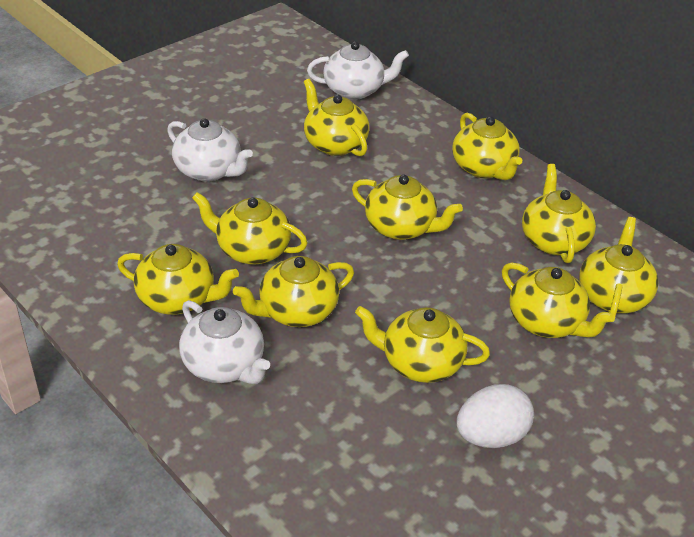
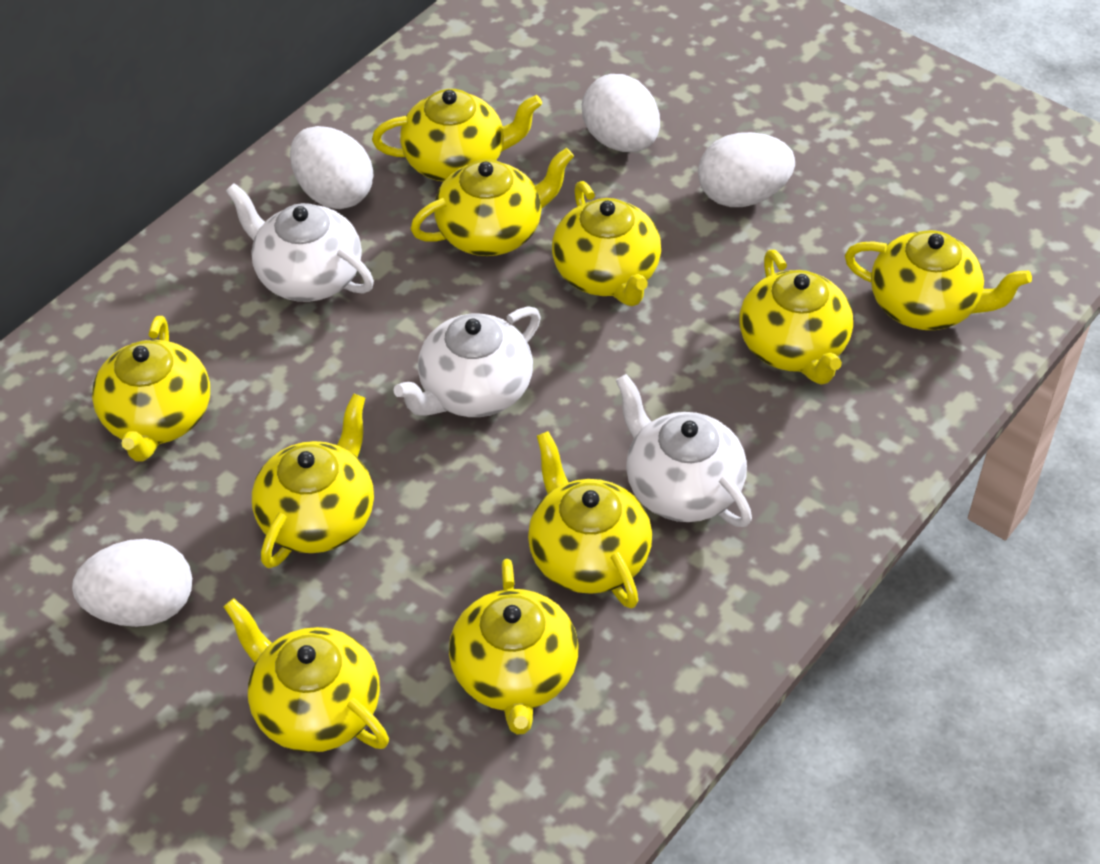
white egg: [457,384,534,448] = 1 -> [72,539,192,627] [290,126,373,209] [582,74,660,152] [698,132,795,207] = 4

